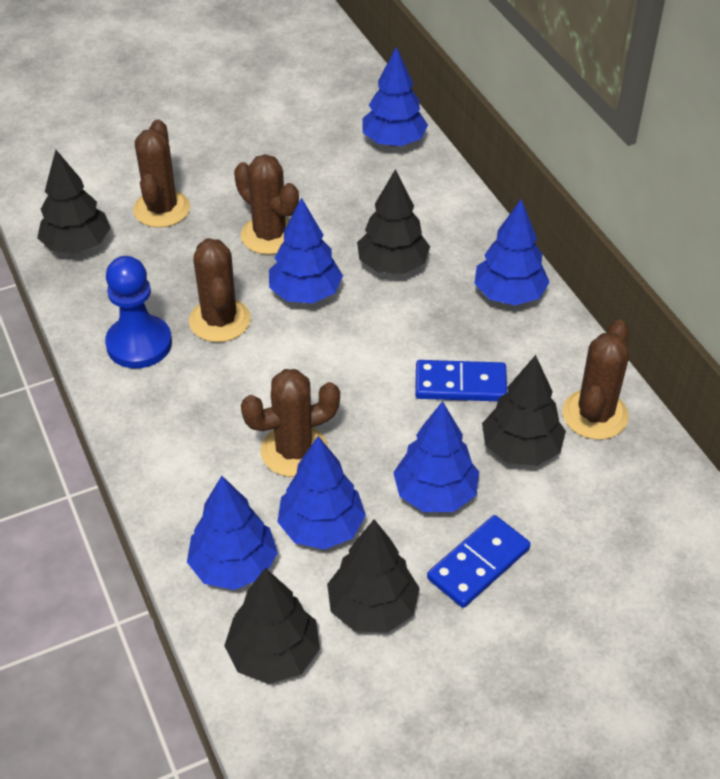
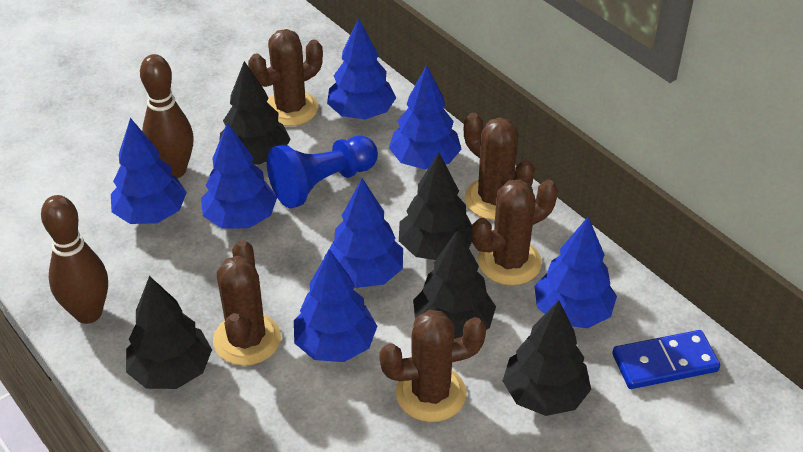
blue domino: [415,360,507,401] [427,515,531,608] = 2 -> [612,330,720,389] = 1
blue tree: [187,476,278,590] [269,198,343,304] [277,436,366,550] [362,47,428,147] [393,401,479,512] [474,199,550,306] = 6 -> [111,118,187,224] [201,122,277,229] [294,249,377,362] [325,178,403,288] [327,18,396,119] [389,65,462,169] [534,217,617,328] = 7
brown bowling pin: none = 0 -> [41,195,108,324] [140,54,194,178] = 2

